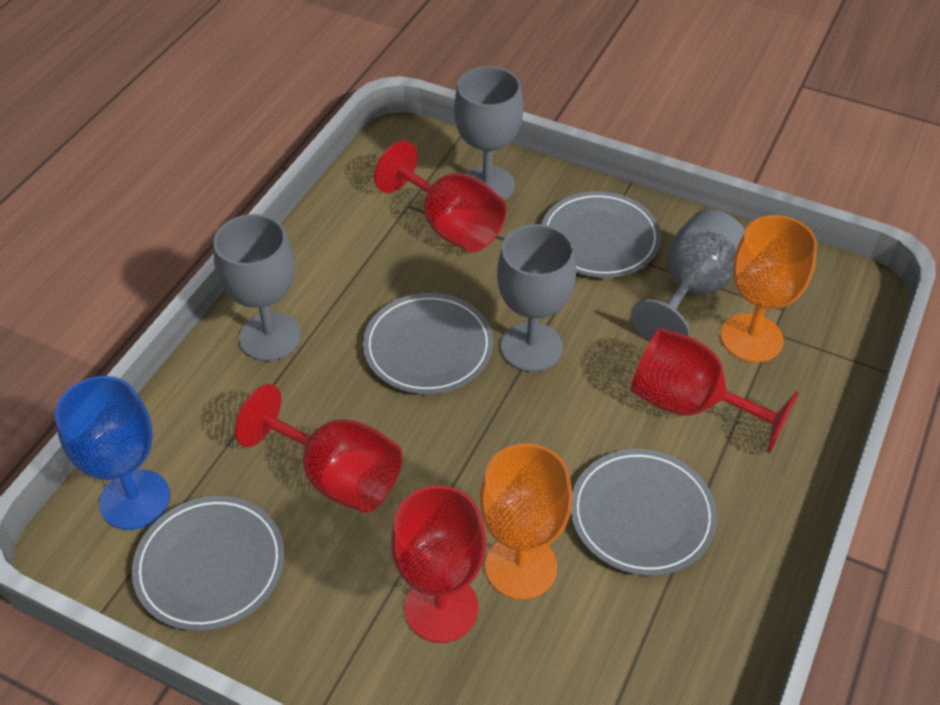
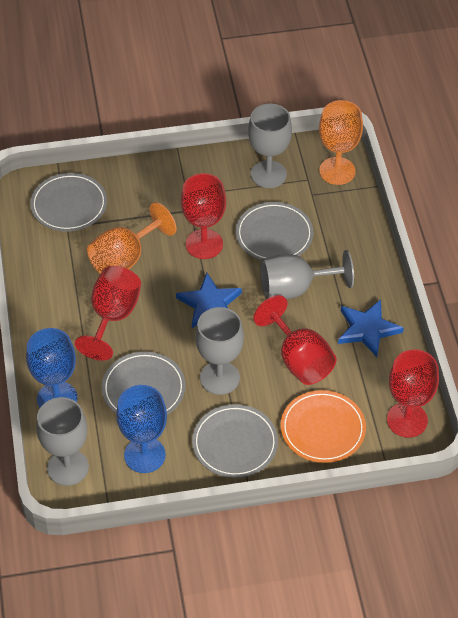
blue goblet: [55,376,170,530] = 1 -> [26,328,78,408] [116,385,167,473] = 2
blue star: none = 0 -> [176,273,242,328] [338,299,404,357] = 2
orange plate: none = 0 -> [281,390,366,463] = 1

